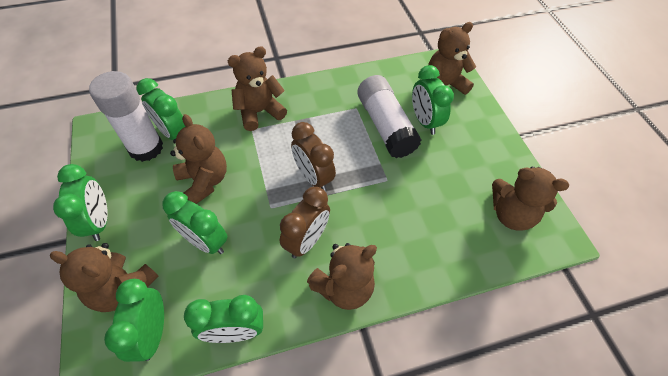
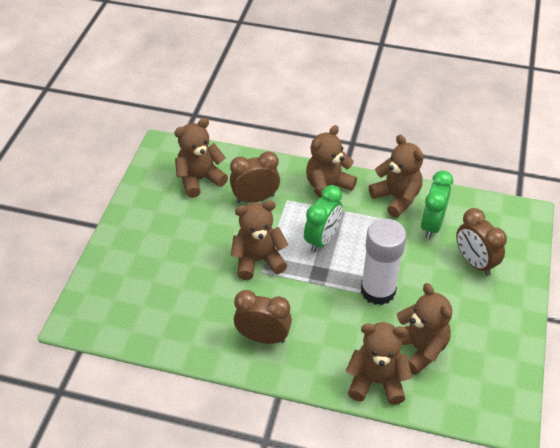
brown clock: [280,187,330,258] [291,122,336,191] = 2 -> [230,151,280,203] [234,290,292,344] [456,208,507,276] = 3
green clock: [53,164,108,241] [104,279,164,362] [137,78,186,140] [162,191,228,254] [184,295,263,343] [412,65,454,135] = 6 -> [304,185,342,253] [421,171,453,239] = 2
white glue stick: [89,71,163,162] [357,75,421,158] = 2 -> [361,218,406,305] = 1

